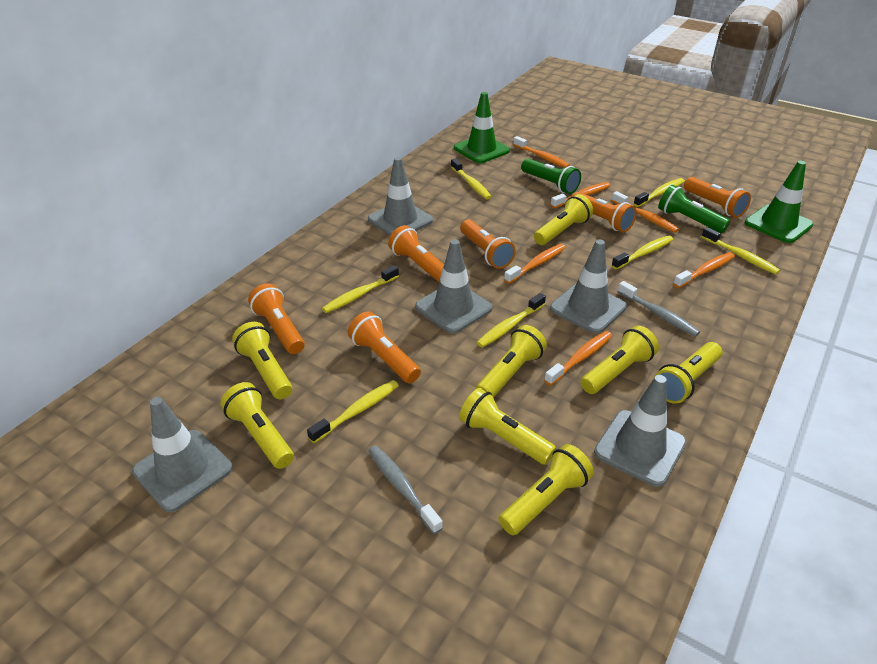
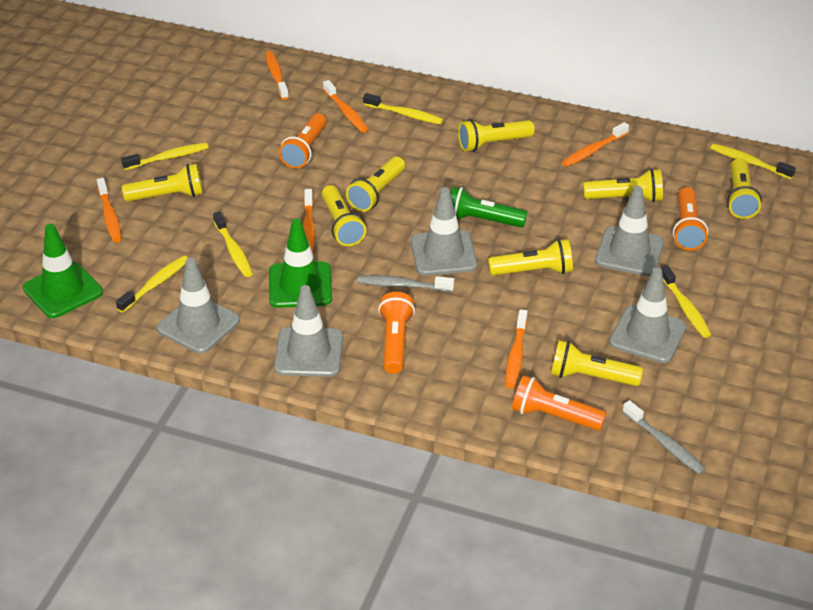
green flashlight: [521,159,581,194] [658,185,730,233] = 2 -> [450,187,527,228] = 1
orange flashlight: [248,283,305,354] [348,311,421,383] [388,225,444,283] [460,220,516,269] [571,192,637,232] [684,177,751,218] = 6 -> [279,113,327,169] [378,292,415,374] [512,375,607,430] [673,187,708,250] = 4
yellow toothbrush: [307,380,399,443] [322,265,399,313] [451,158,492,200] [477,293,546,348] [611,235,673,270] [633,178,685,207] [702,227,780,275] = 7 -> [116,256,188,313] [121,143,209,170] [213,211,253,277] [363,93,443,124] [661,265,711,338] [710,144,796,179] = 6

